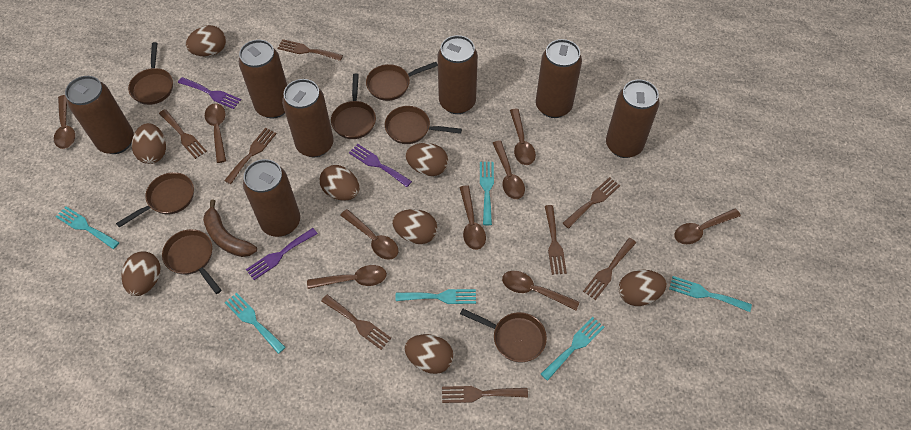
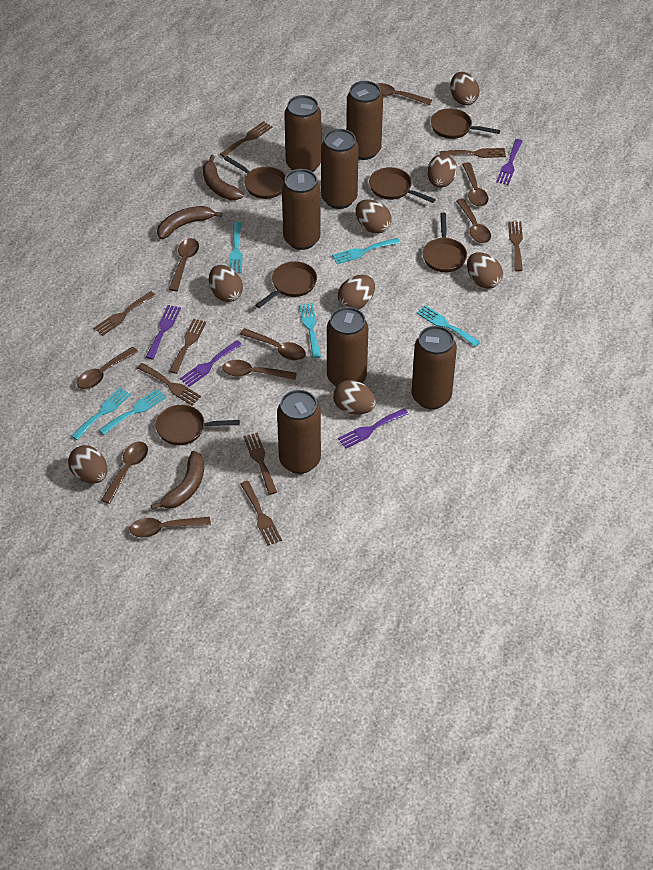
brown banana: [203,200,257,257] = 1 -> [151,451,204,510] [157,206,223,239] [203,155,244,200] = 3
brown pan: [116,172,194,228] [128,42,173,105] [162,229,222,294] [331,74,376,139] [366,62,438,101] [385,106,462,144] [460,308,547,363] = 7 -> [156,405,240,445] [224,156,286,199] [255,261,317,308] [369,167,436,203] [423,213,467,272] [431,108,500,139] = 6
purple fork: [178,77,241,109] [246,228,318,280] [349,144,412,187] = 3 -> [146,305,181,359] [180,340,242,387] [338,408,408,449] [496,139,523,185] = 4

